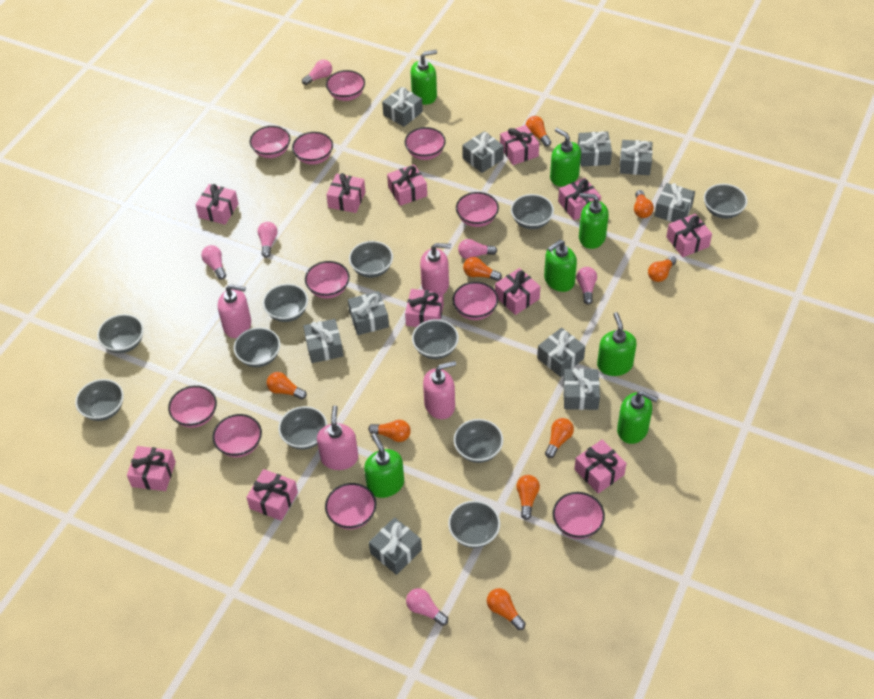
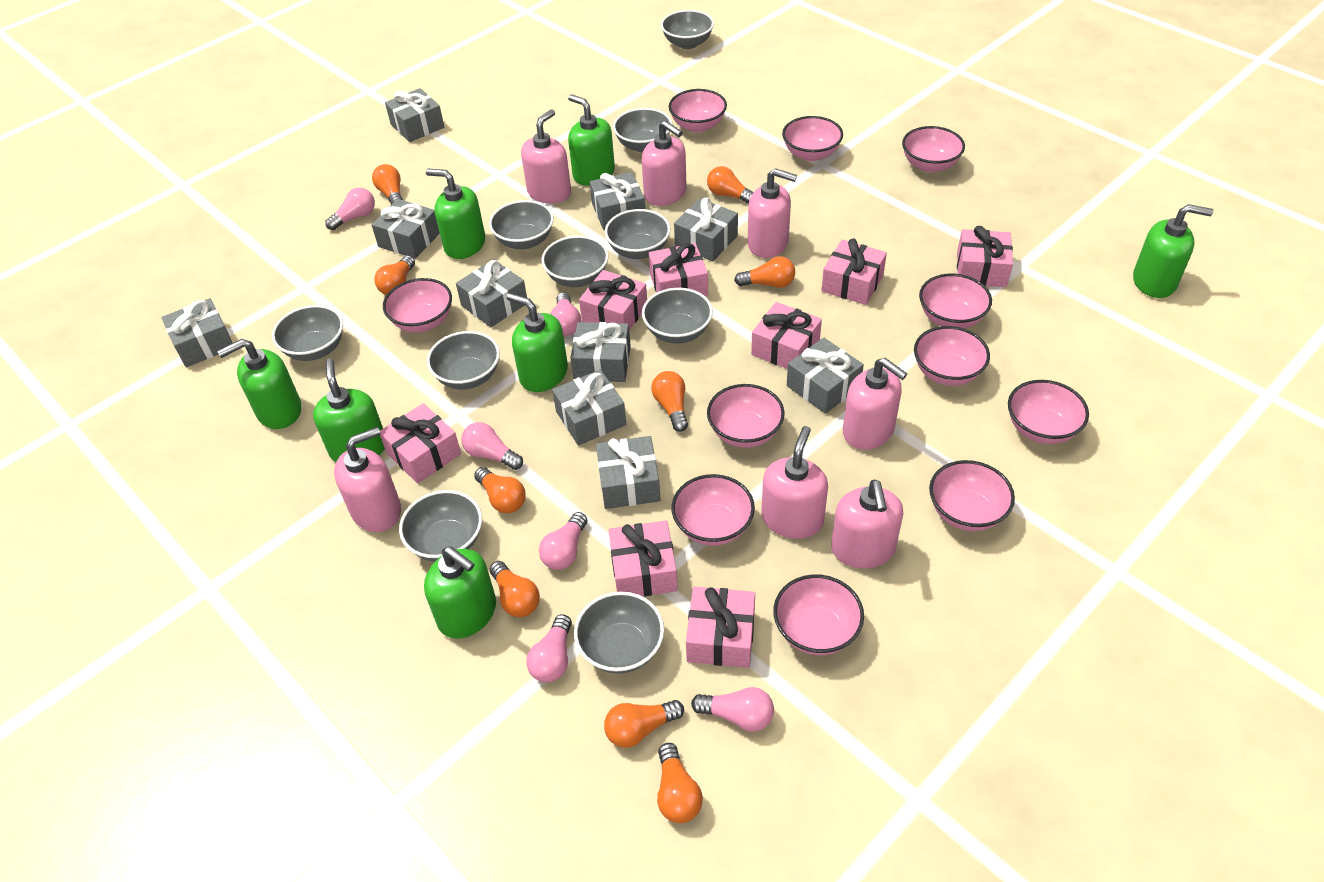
grey bowl: [75,379,124,421] [97,314,144,353] [234,327,280,367] [263,284,308,322] [278,406,327,450] [349,241,393,278] [412,319,459,359] [448,500,500,548] [454,419,503,463] [511,194,554,229] [704,184,747,219] = 11 -> [272,305,343,361] [399,490,482,562] [427,331,500,389] [489,200,554,249] [541,236,609,287] [574,592,664,674] [605,209,670,259] [613,108,672,152] [642,288,713,343] [661,10,714,49] = 10
pink gift: [127,446,176,491] [195,184,238,225] [246,469,298,521] [326,173,365,213] [387,164,427,206] [405,289,444,327] [495,268,540,315] [500,125,539,165] [558,178,601,220] [574,440,627,494] [666,214,712,257] = 11 -> [380,403,461,483] [579,270,647,331] [609,520,678,596] [649,243,708,296] [686,587,755,668] [751,302,822,369] [821,238,887,305] [957,226,1013,287] = 8
pink soap dispenser: [218,284,251,338] [317,406,358,470] [420,243,451,294] [423,361,456,419] = 4 -> [334,427,401,532] [521,109,571,204] [642,121,687,206] [748,168,797,258] [761,426,828,539] [831,480,903,569] [843,358,907,450] = 7

